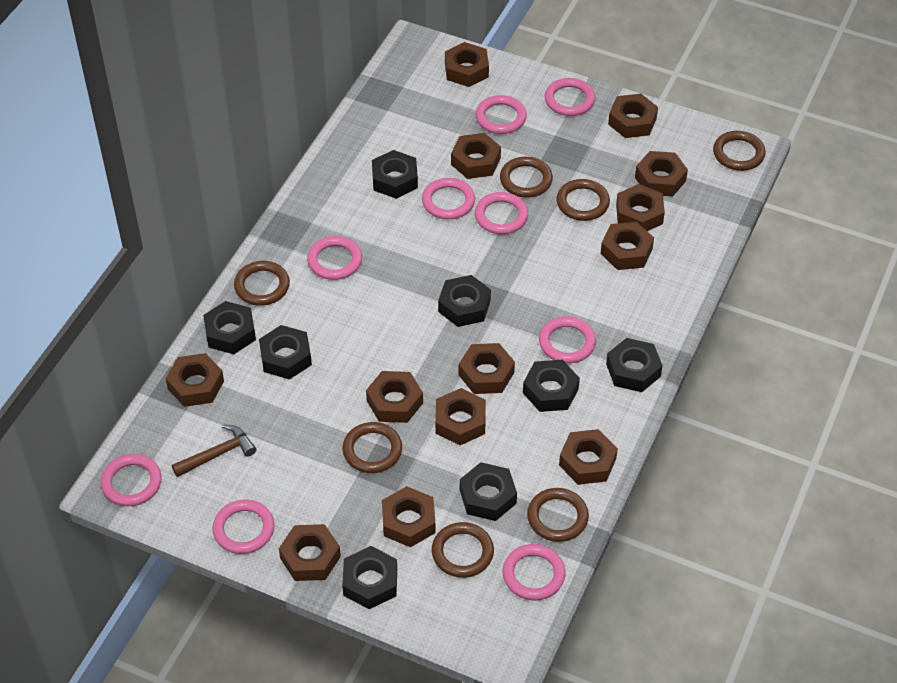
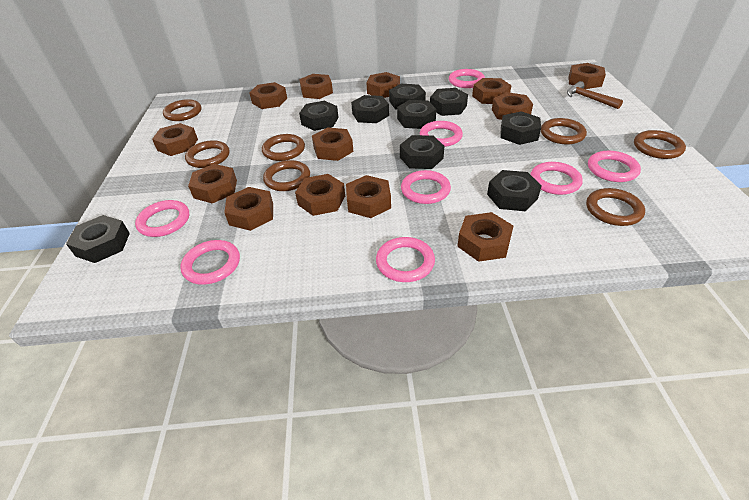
black nut: [203,301,256,354] [259,325,312,379] [342,546,397,609] [372,150,418,199] [438,275,491,327] [460,462,517,521] [523,360,580,412] [606,338,663,392] = 8 -> [66,215,130,263] [299,101,339,131] [351,95,389,123] [389,84,426,110] [397,100,436,129] [400,135,444,169] [430,88,468,116] [487,170,541,211] [500,111,541,145] = 9
pink ring: [101,454,162,506] [212,500,275,554] [307,236,362,280] [422,178,475,220] [475,95,527,134] [475,192,528,234] [503,544,566,600] [539,316,596,363] [545,78,595,116] = 9 -> [135,200,189,237] [181,240,240,285] [376,237,435,282] [401,170,451,204] [420,121,463,147] [449,69,485,88] [530,162,583,195] [588,151,641,182] = 8

